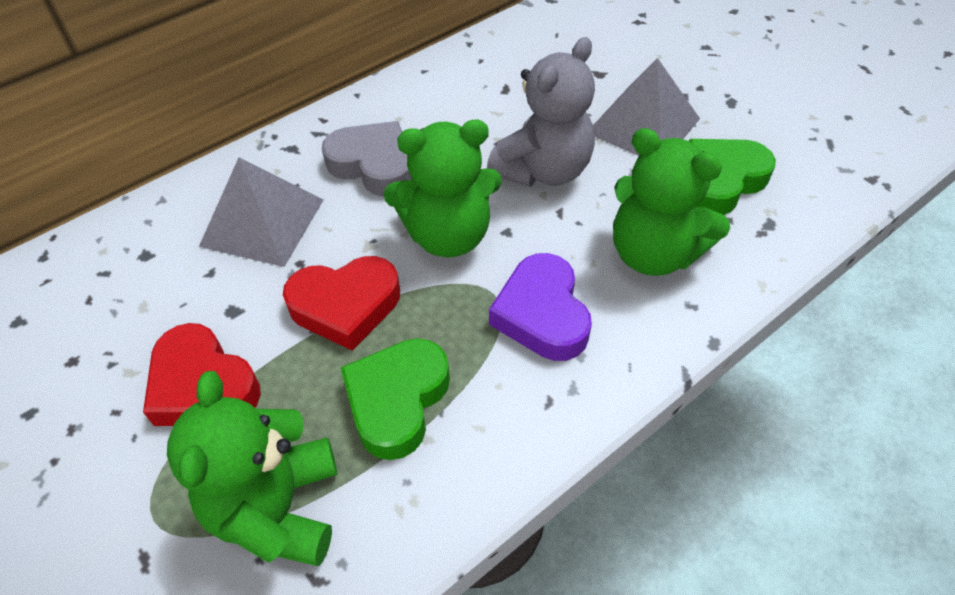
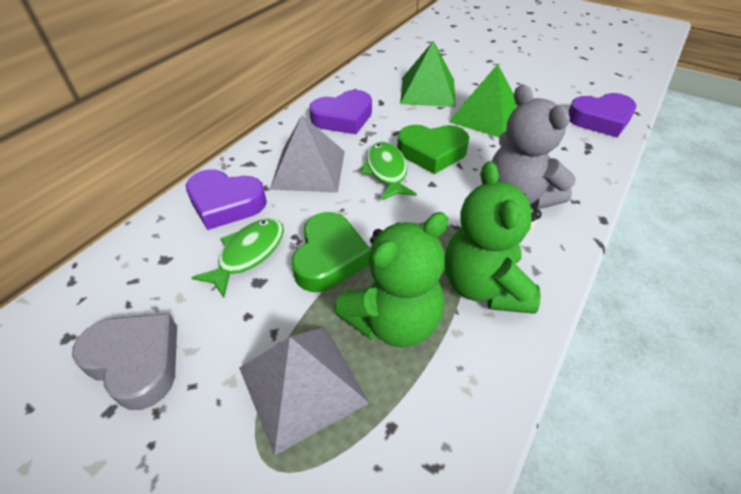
green fish: none = 0 -> [191,218,284,298] [361,142,417,200] = 2
green pyramid: none = 0 -> [400,41,456,107] [449,64,518,137] = 2
green teddy bear: [167,371,337,566] [383,120,502,258] [613,128,730,276] = 3 -> [334,212,449,348] [445,161,542,314] = 2
purple heart: [489,253,592,361] = 1 -> [186,169,267,230] [309,90,372,134] [568,93,637,138] = 3
red heart: [143,323,261,426] [283,256,400,351] = 2 -> none = 0

